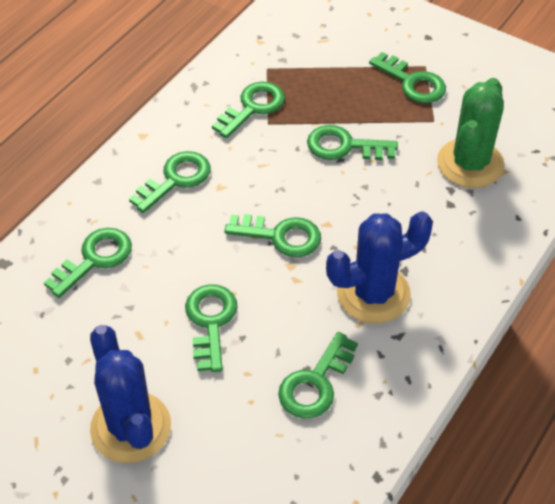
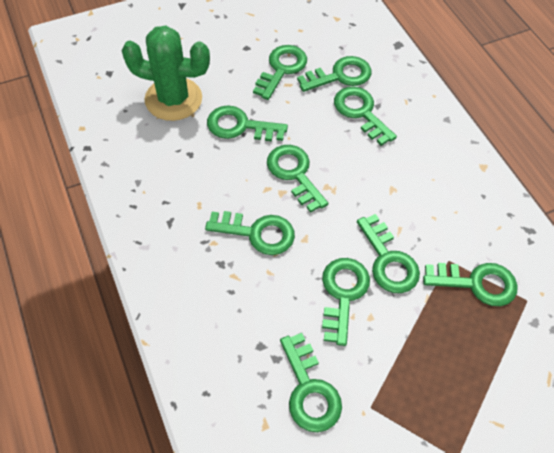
blue cactus: [90,325,171,463] [326,212,433,323] = 2 -> none = 0
green key: [44,228,132,298] [129,151,211,213] [185,284,238,372] [212,82,285,138] [224,214,321,257] [278,332,358,418] [307,125,398,160] [369,52,446,103] = 8 -> [205,211,295,255] [207,105,288,141] [253,45,307,100] [267,145,328,213] [280,333,342,432] [297,56,371,92] [322,258,370,346] [334,86,397,146] [357,214,420,293] [423,263,518,306] = 10

